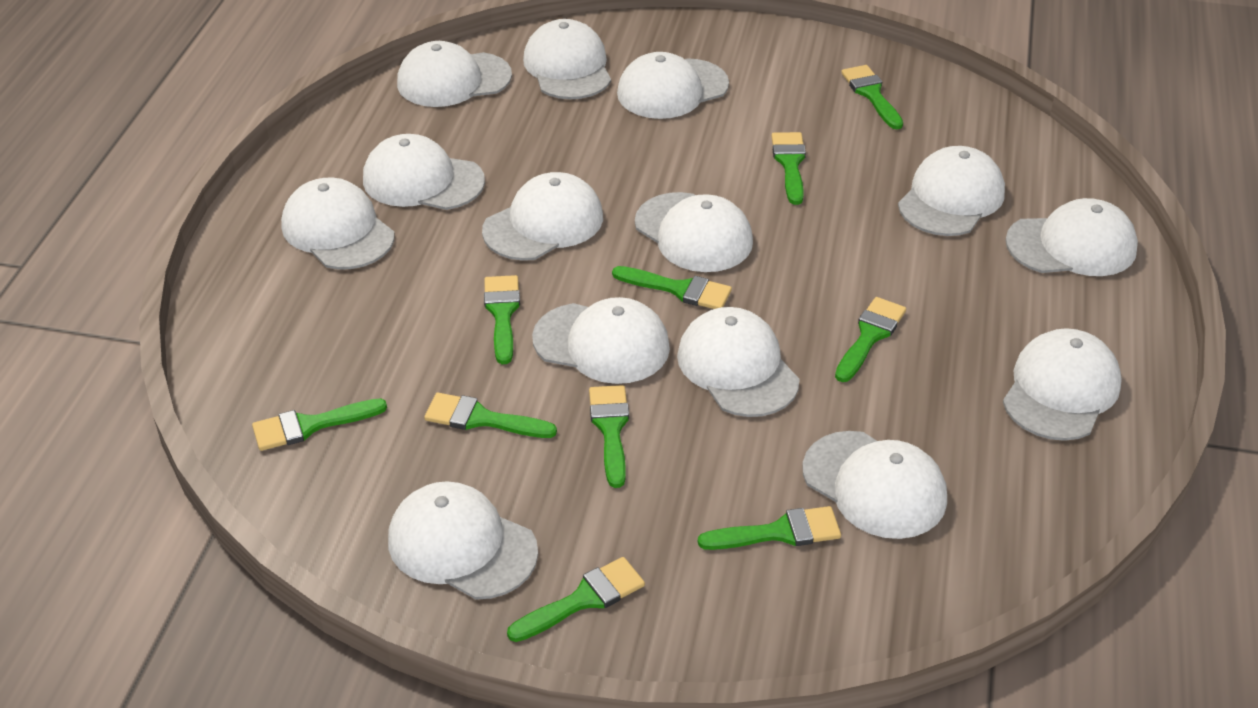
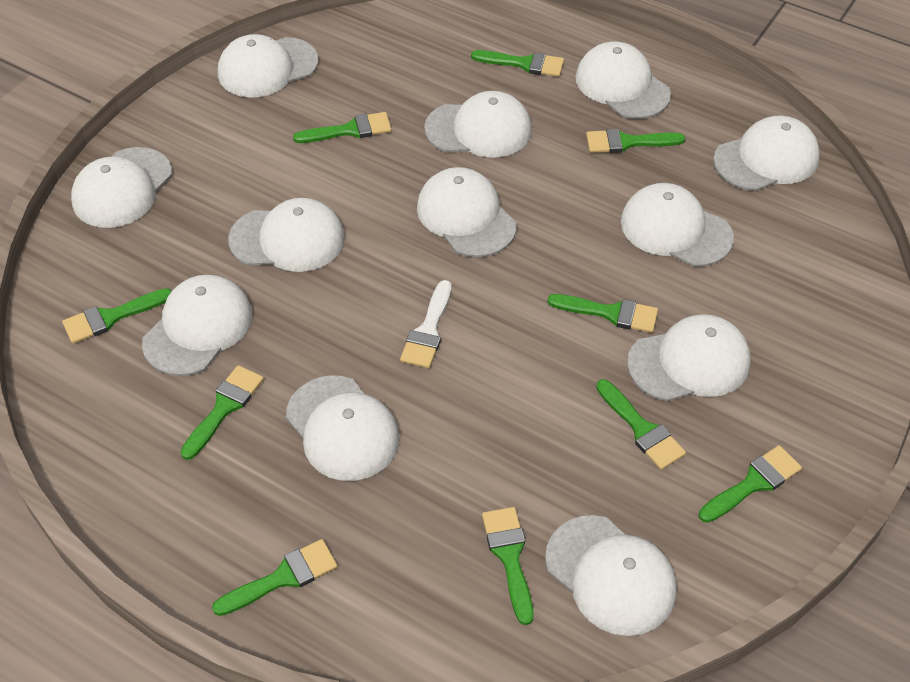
white brush: none = 0 -> [400,280,451,368] = 1
white cap: [281,178,395,269] [363,134,485,210] [388,481,538,600] [397,41,512,107] [482,172,603,261] [523,19,611,99] [532,297,670,384] [617,52,729,119] [635,192,753,272] [677,307,800,417] [803,431,947,539] [898,146,1005,236] [1003,328,1122,441] [1006,198,1138,276] = 14 -> [71,147,172,228] [142,275,252,376] [218,34,318,98] [228,198,345,272] [286,375,400,481] [417,167,516,257] [424,91,532,158] [545,515,676,636] [576,42,671,119] [621,183,734,267] [627,314,751,401] [713,116,820,191] = 12

